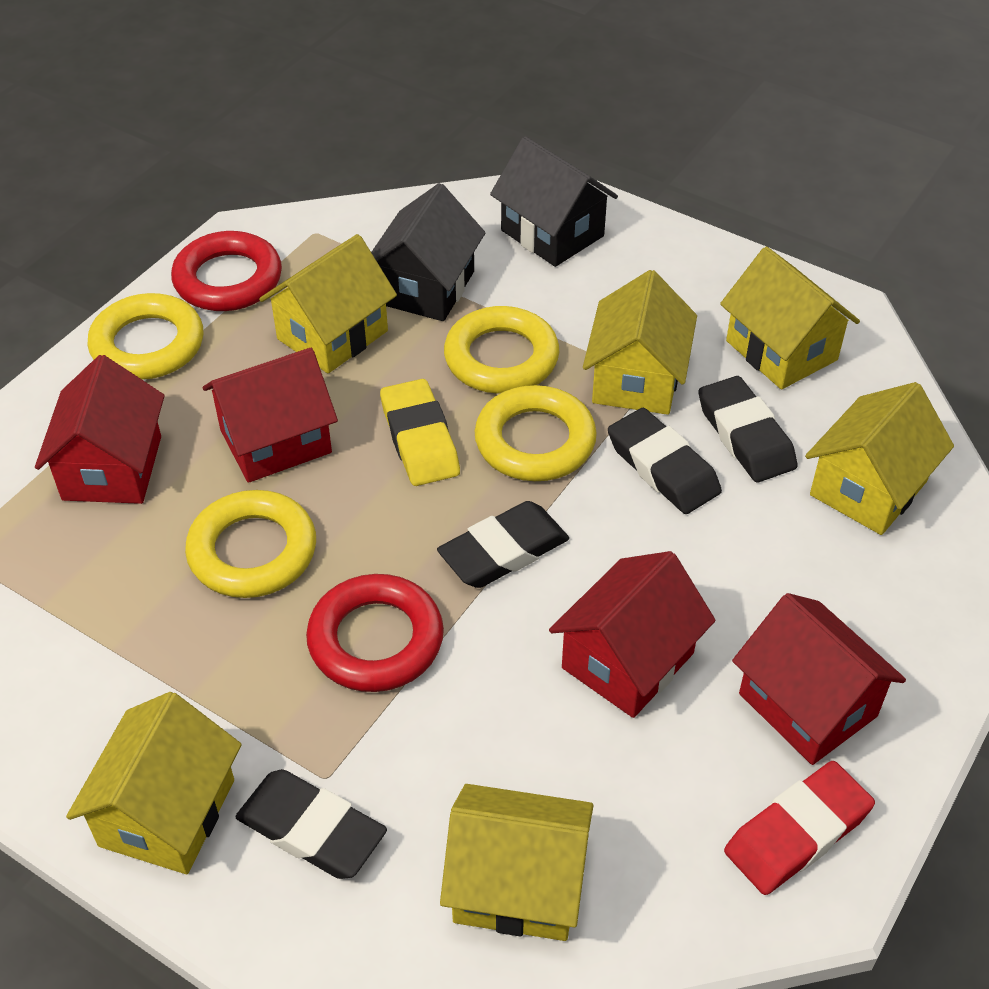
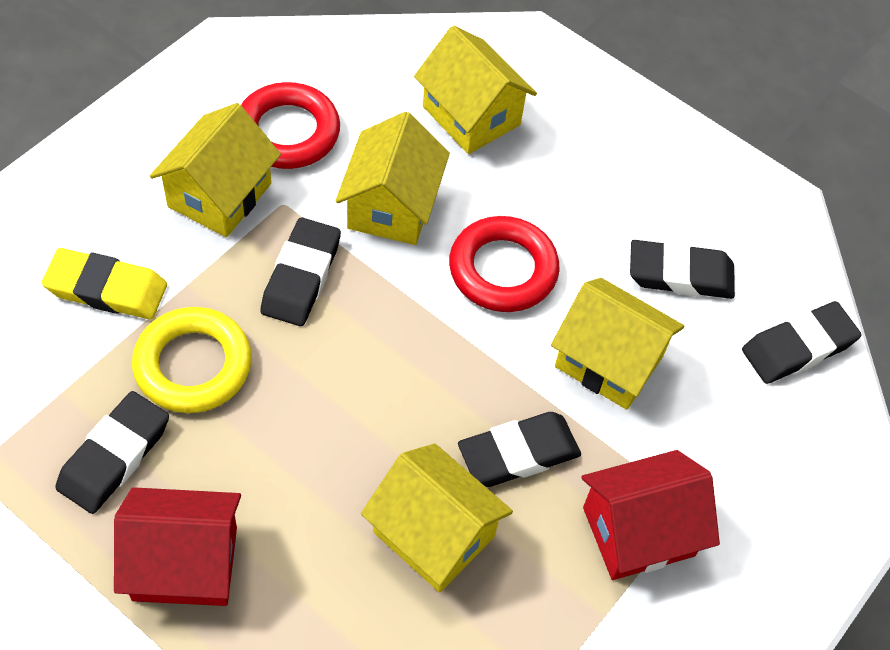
black eraser: [235,769,387,879] [437,501,569,588] [608,408,722,514] [698,376,797,483] = 4 -> [55,391,169,514] [260,217,341,326] [458,412,581,487] [630,240,735,299] [742,301,861,384] = 5
black house: [371,183,486,321] [490,136,618,267] = 2 -> none = 0
red eraser: [724,761,875,895] = 1 -> none = 0
red house: [35,355,165,504] [203,348,338,483] [549,551,716,718] [732,593,906,765] = 4 -> [114,487,241,606] [581,450,720,580] = 2
yellow house: [66,692,242,874] [259,234,397,374] [440,784,594,941] [583,270,697,415] [720,247,860,389] [805,382,954,535] = 6 -> [150,103,281,237] [336,111,450,245] [361,443,513,592] [414,26,537,154] [551,278,684,410] = 5
yellow ring: [87,293,203,380] [185,490,316,598] [444,306,559,394] [475,385,597,481] = 4 -> [132,307,252,413] = 1

